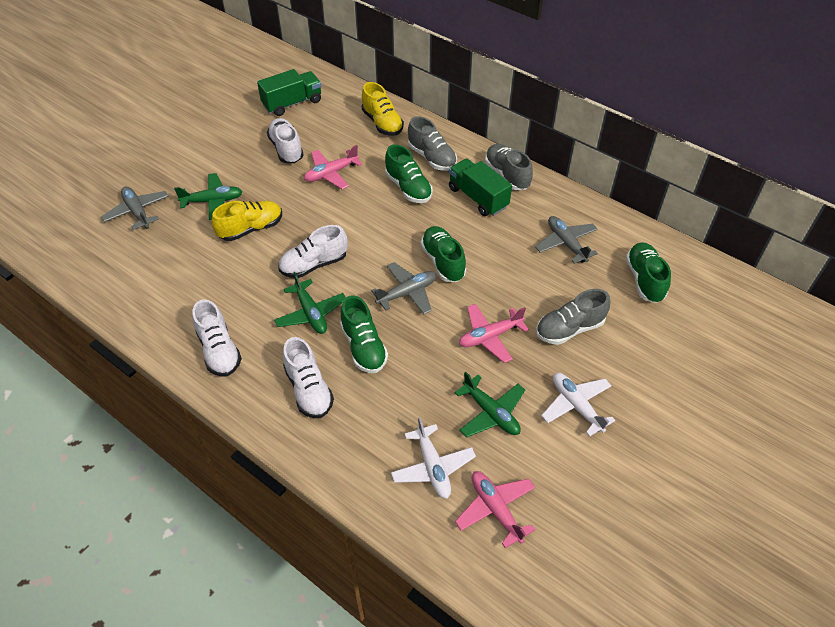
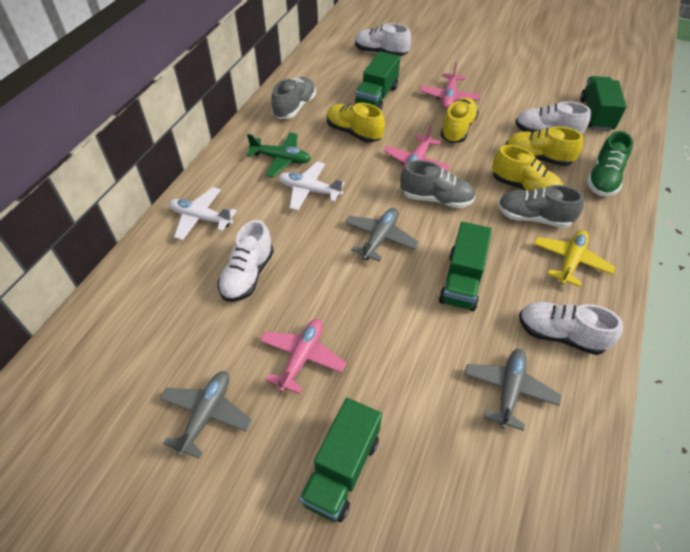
green plane: [174,173,243,220] [274,272,346,334] [455,372,525,438] = 3 -> [247,133,311,177] = 1
green shoe: [340,295,388,373] [385,144,432,203] [421,226,466,282] [626,242,671,303] = 4 -> [587,131,633,196] = 1
green truck: [257,69,321,116] [449,158,512,216] = 2 -> [299,398,382,522] [355,51,400,110] [439,222,492,311] [580,76,627,131] = 4
yellow plane: none = 0 -> [534,230,616,287] = 1
yellow shoe: [212,201,282,241] [362,82,404,136] = 2 -> [327,103,385,143] [440,97,479,143] [492,145,563,191] [505,126,583,166] = 4

